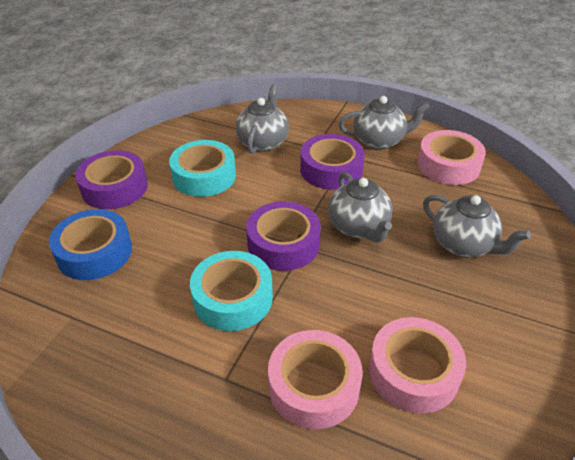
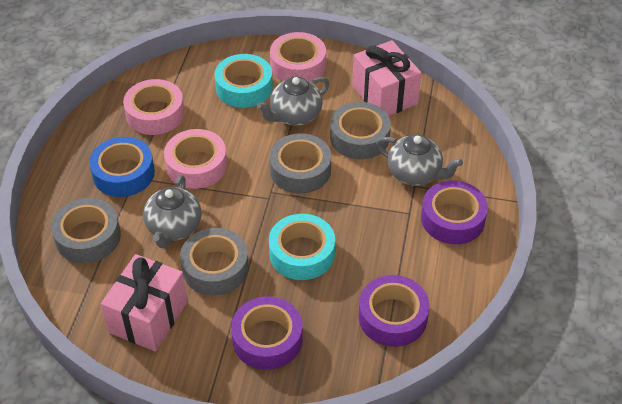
grey tape: none = 0 -> [51,198,121,263] [180,228,249,295] [269,133,331,194] [330,102,391,159] = 4
grey teapot: [235,84,289,154] [328,172,393,243] [339,96,430,150] [423,195,531,257] = 4 -> [143,175,202,248] [257,77,329,126] [376,134,463,186] = 3
pink gift: none = 0 -> [101,254,188,351] [352,40,421,116] = 2

